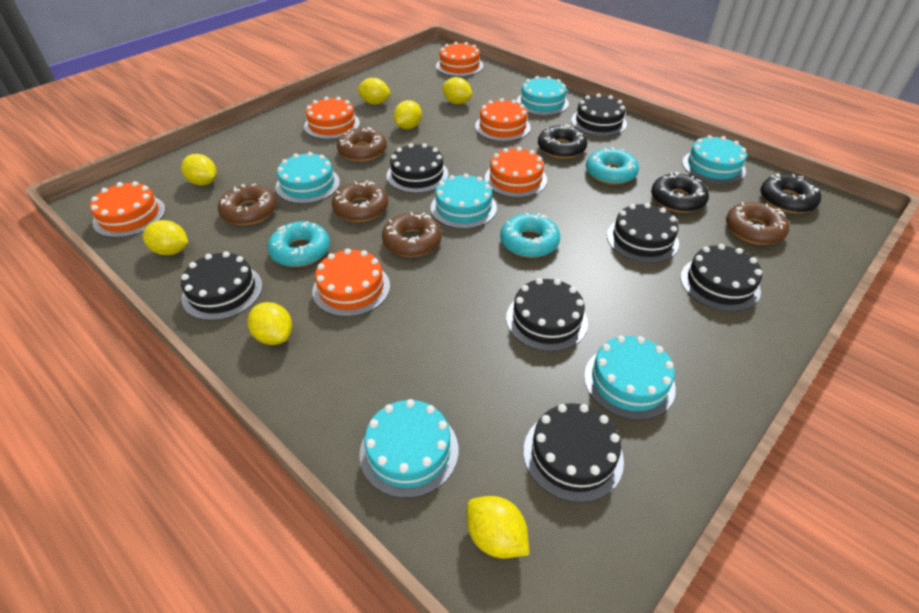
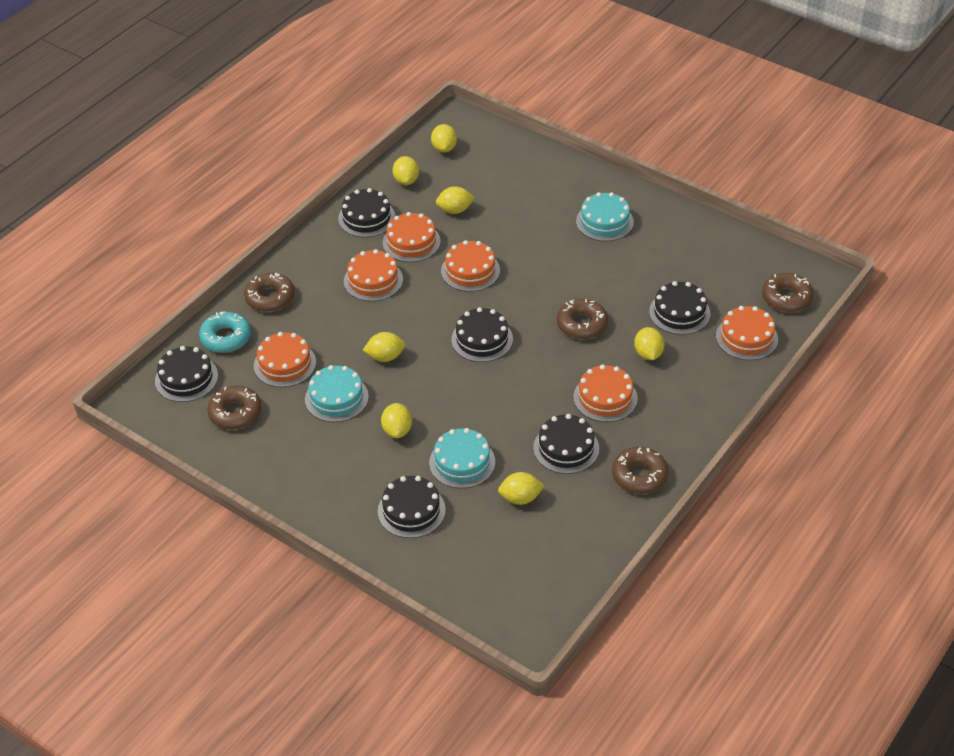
black cake: [181,251,263,321] [387,143,448,193] [506,278,588,352] [523,403,624,503] [571,94,627,136] [607,203,679,263] [680,244,762,312] = 7 -> [155,346,218,402] [338,188,395,237] [378,476,446,538] [451,307,513,362] [533,414,599,474] [649,281,710,335] = 6
black donut: [538,124,587,159] [651,172,709,213] [761,174,821,213] = 3 -> none = 0
turquoise cake: [276,152,340,204] [359,399,458,498] [431,173,497,229] [516,76,569,116] [584,335,676,420] [682,135,747,184] = 6 -> [305,365,369,422] [429,428,495,488] [576,192,634,241] = 3
turquoise donut: [268,221,330,267] [500,213,560,258] [586,147,639,185] = 3 -> [199,311,251,353] = 1

